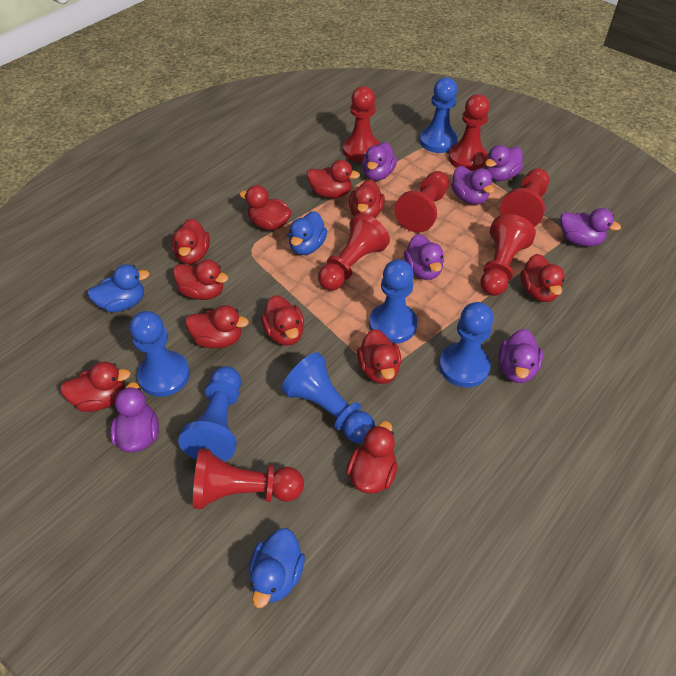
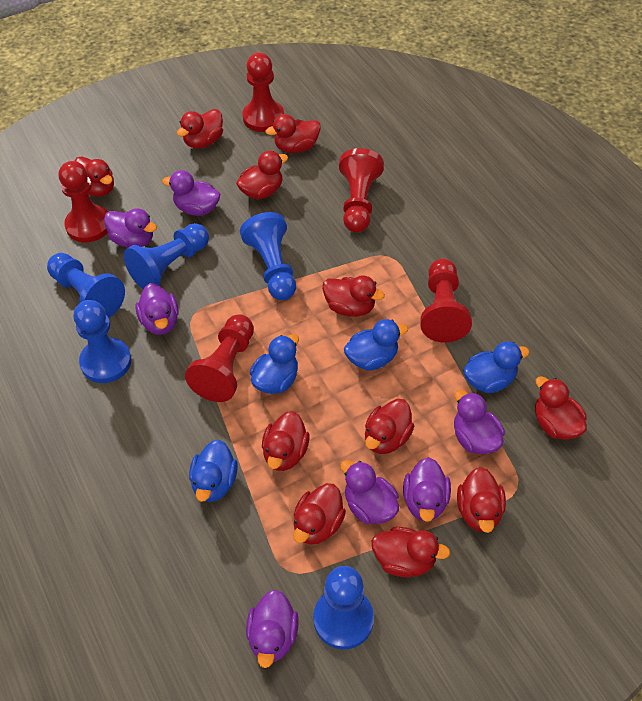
blue duck: [87,264,149,312] [249,528,305,608] [288,211,327,255] = 3 -> [189,440,238,502] [250,334,299,394] [344,319,408,371] [463,341,530,393] = 4
blue pawn: [130,311,190,397] [178,366,241,462] [282,352,375,444] [369,259,418,344] [420,77,458,153] [439,302,494,388] = 6 -> [47,253,125,318] [73,300,131,383] [123,223,209,289] [240,212,296,300] [313,566,374,650] = 5
red pawn: [193,448,304,509] [318,213,390,291] [343,86,380,162] [394,171,449,233] [448,94,490,171] [480,214,536,296] [500,168,549,227] = 7 -> [58,161,108,242] [185,314,254,402] [242,53,284,132] [339,148,384,233] [420,259,472,343] = 5

